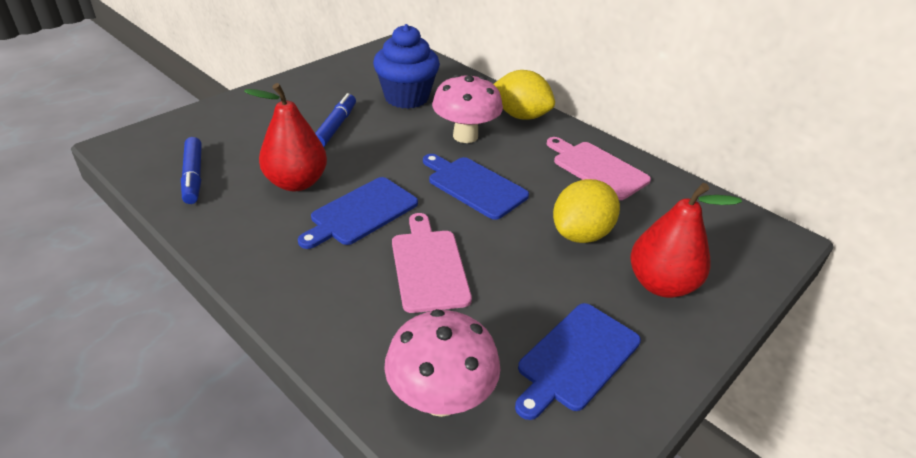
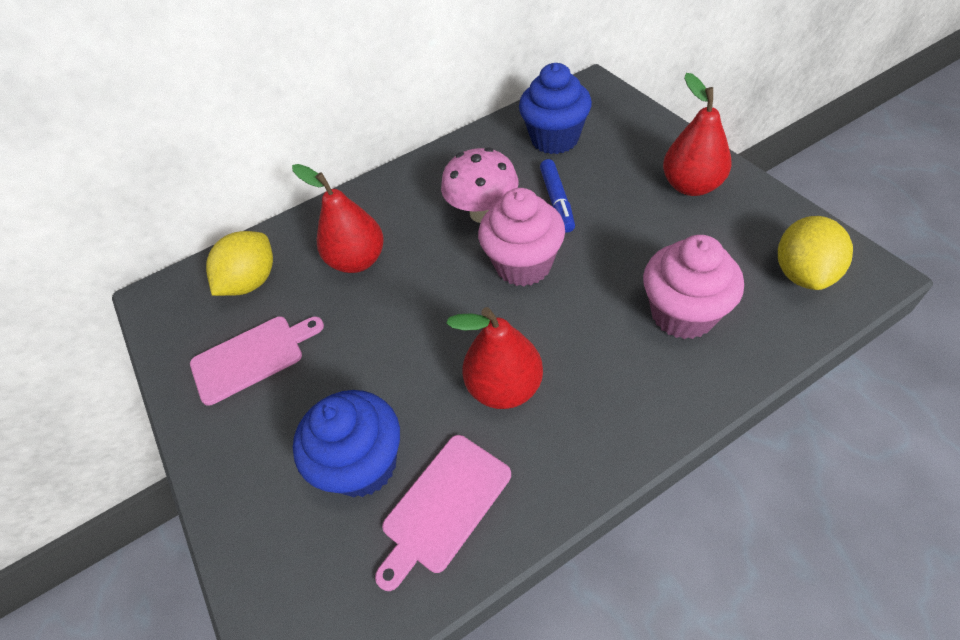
blue cupcake: [373,24,440,109] = 1 -> [293,390,400,497] [519,63,592,154] = 2
blue cutting board: [298,177,418,249] [423,154,529,220] [515,303,641,420] = 3 -> none = 0
blue marker: [181,137,202,204] [315,93,356,147] = 2 -> [540,159,575,233] = 1
pink cupcake: none = 0 -> [478,188,565,286] [643,235,744,339] = 2
pink mushroom: [384,309,500,417] [432,74,503,143] = 2 -> [441,147,518,223] = 1
red pear: [244,83,327,191] [630,183,742,298] = 2 -> [292,164,384,273] [446,307,543,409] [663,73,732,196] = 3

